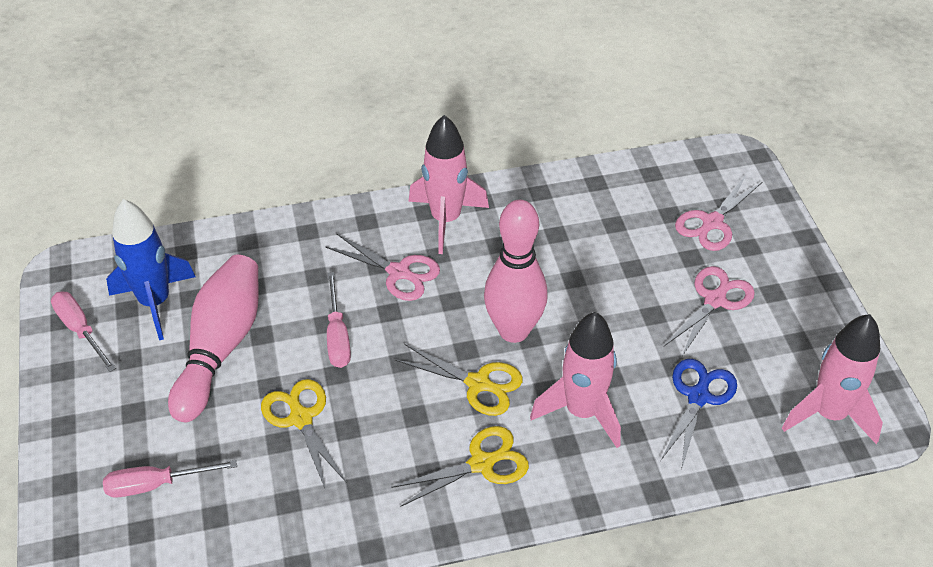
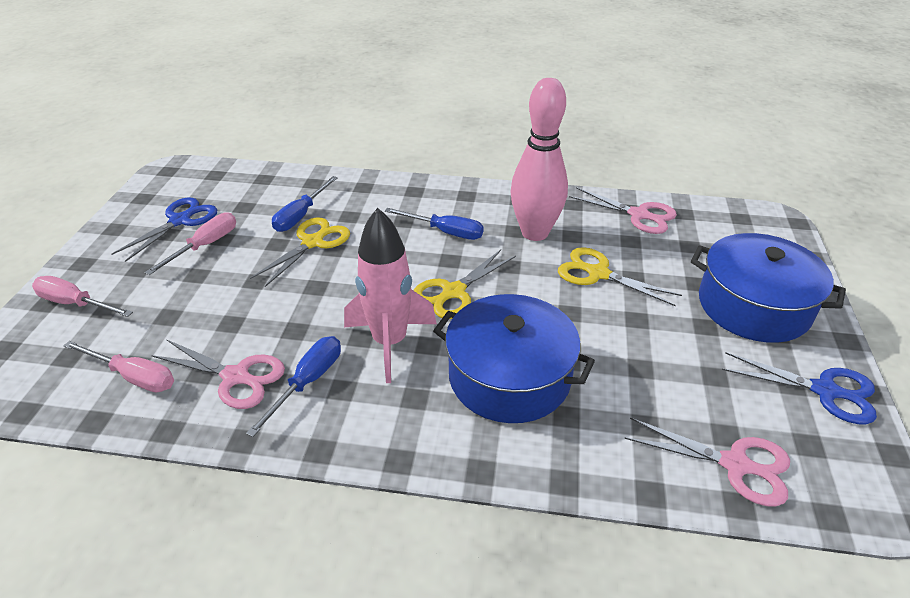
blue pot: none = 0 -> [433,294,595,423] [691,233,846,343] = 2
blue rocket: [106,199,196,340] = 1 -> none = 0
blue scissors: [660,359,737,467] = 1 -> [111,197,218,262] [722,352,877,424] = 2
blue screwdriver: none = 0 -> [246,336,341,437] [272,176,338,232] [385,208,484,240] = 3
pink bowling pin: [168,254,259,422] [484,200,548,343] = 2 -> [511,78,568,241] = 1
pink rocket: [409,115,489,254] [530,312,621,448] [782,314,883,444] = 3 -> [344,208,437,383] = 1

